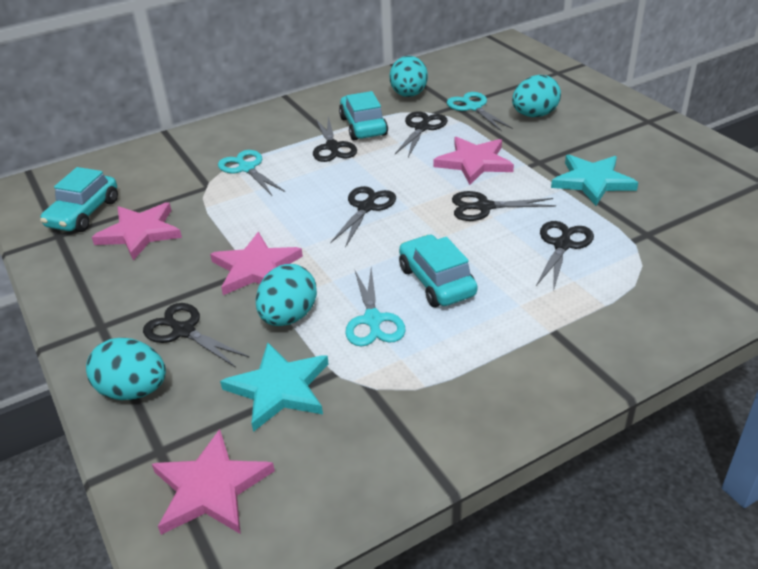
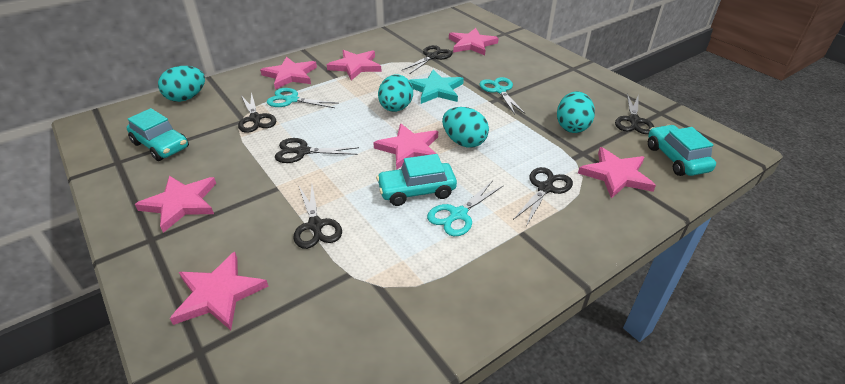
pink star: [92,202,182,260] [152,429,275,535] [210,232,303,295] [433,137,514,185] = 4 -> [135,176,216,233] [170,252,269,330] [260,57,317,89] [327,50,382,81] [373,124,438,170] [449,28,499,55] [578,147,656,199] = 7
turquoise star: [220,342,329,432] [551,155,638,206] = 2 -> [409,70,464,104] = 1

